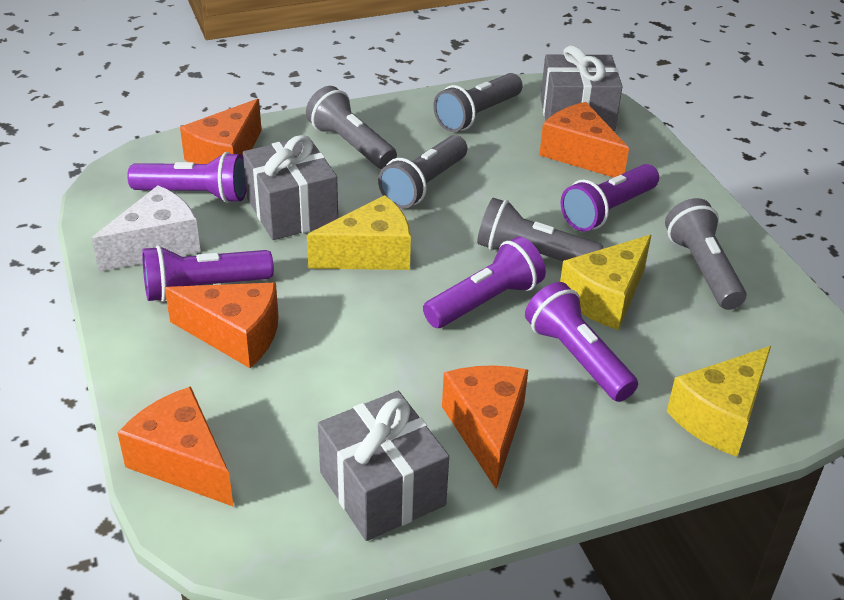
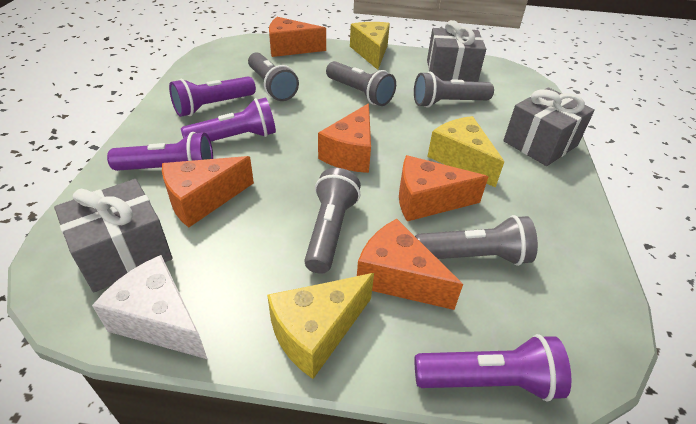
purple flashlight: [127,152,246,203] [142,245,274,302] [423,237,546,328] [525,282,638,402] [561,164,659,232] = 5 -> [107,132,213,171] [169,77,256,117] [181,98,276,141] [415,334,571,402] = 4

